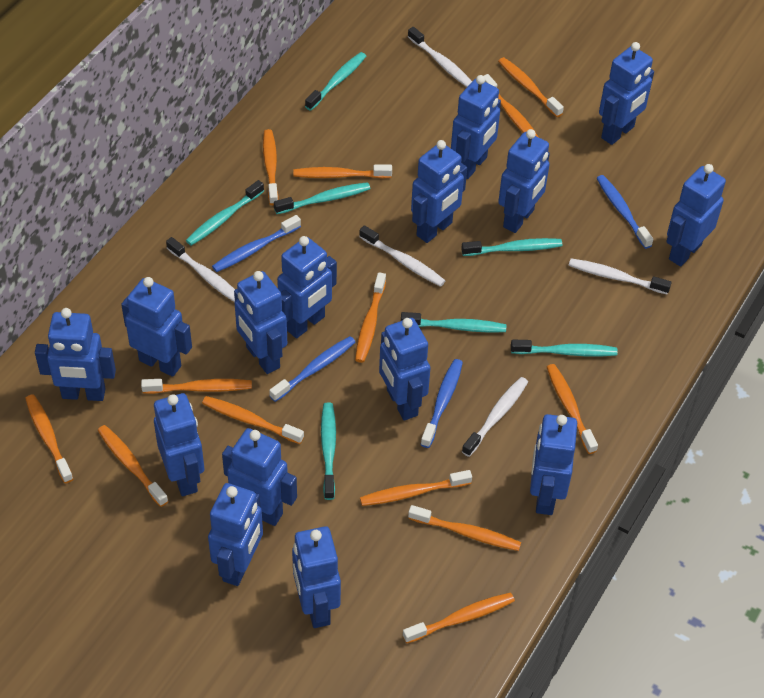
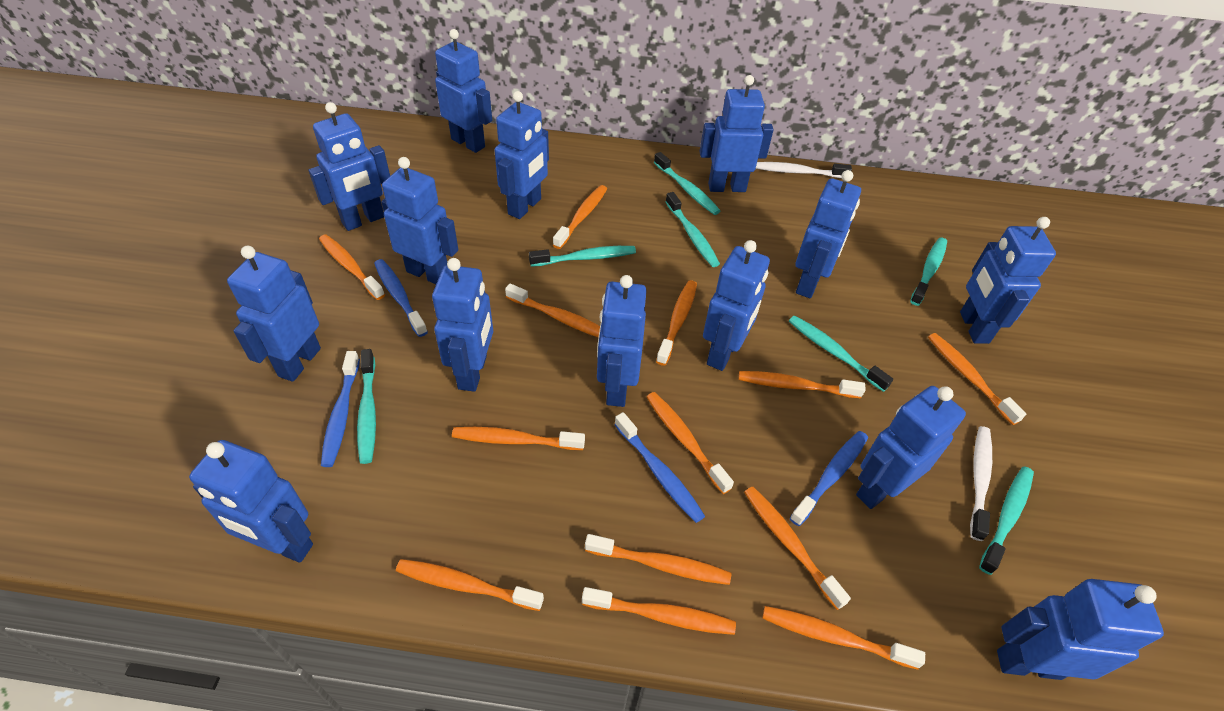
blue robot: [35,308,116,401] [121,277,192,377] [154,393,204,496] [208,483,263,586] [222,428,297,526] [234,271,287,374] [277,236,337,338] [292,526,341,628] [379,318,430,421] [411,140,467,243] [451,75,501,179] [498,129,550,233] [530,414,577,515] [599,42,654,145] [666,164,726,267] = 15 -> [189,440,313,563] [227,246,321,382] [309,102,390,231] [381,157,458,284] [432,258,493,392] [435,29,492,153] [494,91,549,219] [597,275,647,407] [700,75,774,192] [703,240,770,371] [796,170,861,298] [856,386,966,509] [960,217,1056,344] [997,579,1164,680] = 14
white toothbrush: [166,237,235,302] [359,225,445,287] [408,27,472,87] [462,377,528,457] [569,258,671,294] = 5 -> [756,162,852,178] [970,426,992,541] = 2

